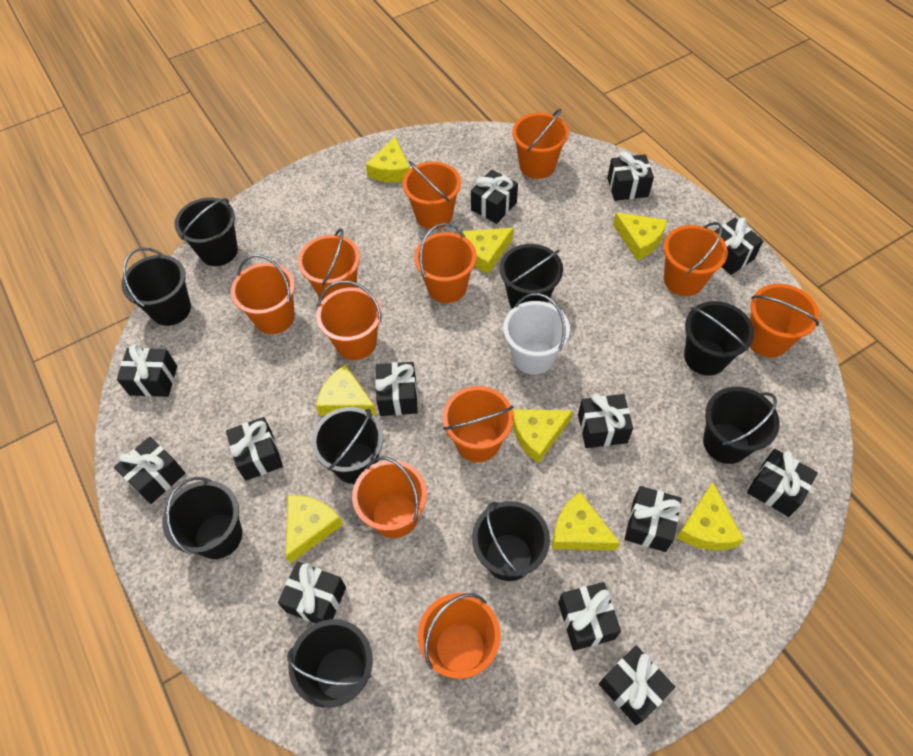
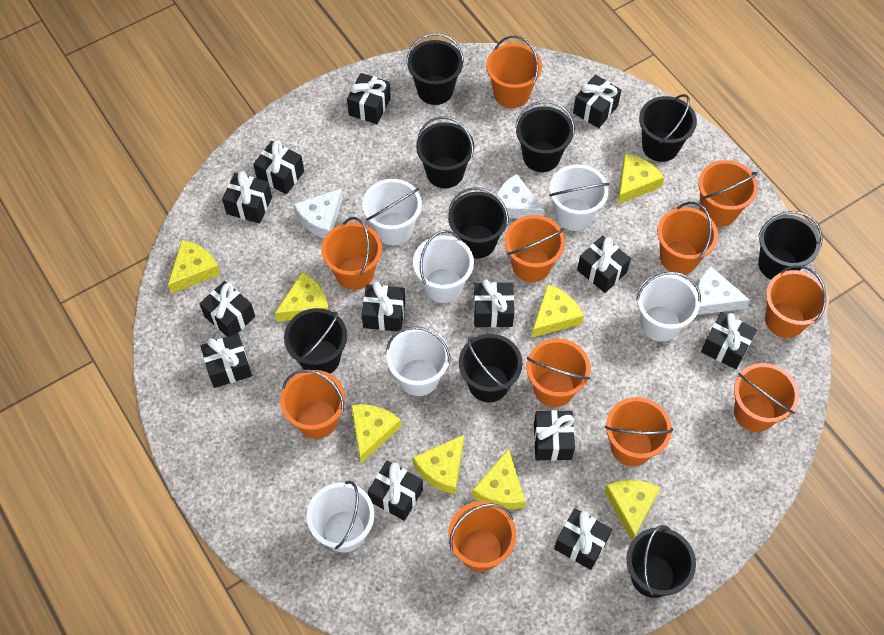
white bucket: [503,293,570,375] = 1 -> [307,481,375,552] [362,179,422,245] [386,326,450,396] [413,230,474,303] [549,164,610,231] [636,272,701,342] = 6
white cheese: none = 0 -> [293,188,343,238] [497,174,545,219] [696,266,750,315] = 3

